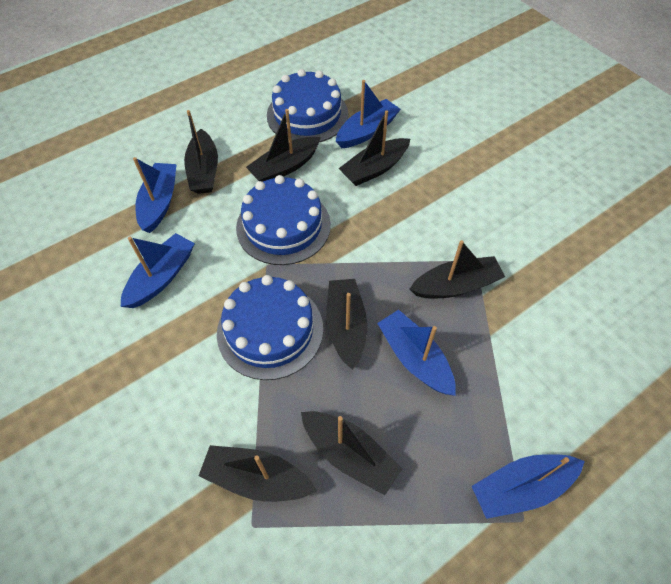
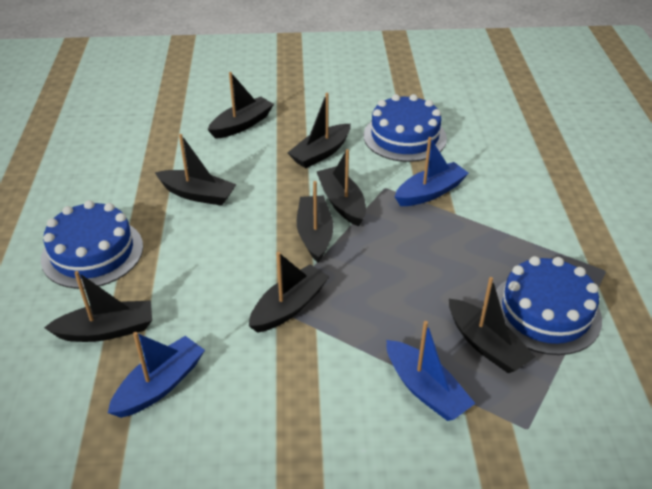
black boat: [184,110,218,194] [199,445,317,502] [246,109,321,182] [301,411,402,495] [326,279,367,370] [338,110,410,186] [410,240,505,298] = 7 -> [44,271,152,342] [155,134,236,206] [208,72,274,139] [249,252,330,333] [288,93,351,168] [297,181,333,262] [316,149,366,226] [449,277,536,373] = 8
blue boat: [121,233,195,308] [133,157,177,233] [336,80,401,148] [377,310,456,396] [471,454,585,519] = 5 -> [108,332,205,418] [387,321,476,421] [395,137,469,206] = 3

